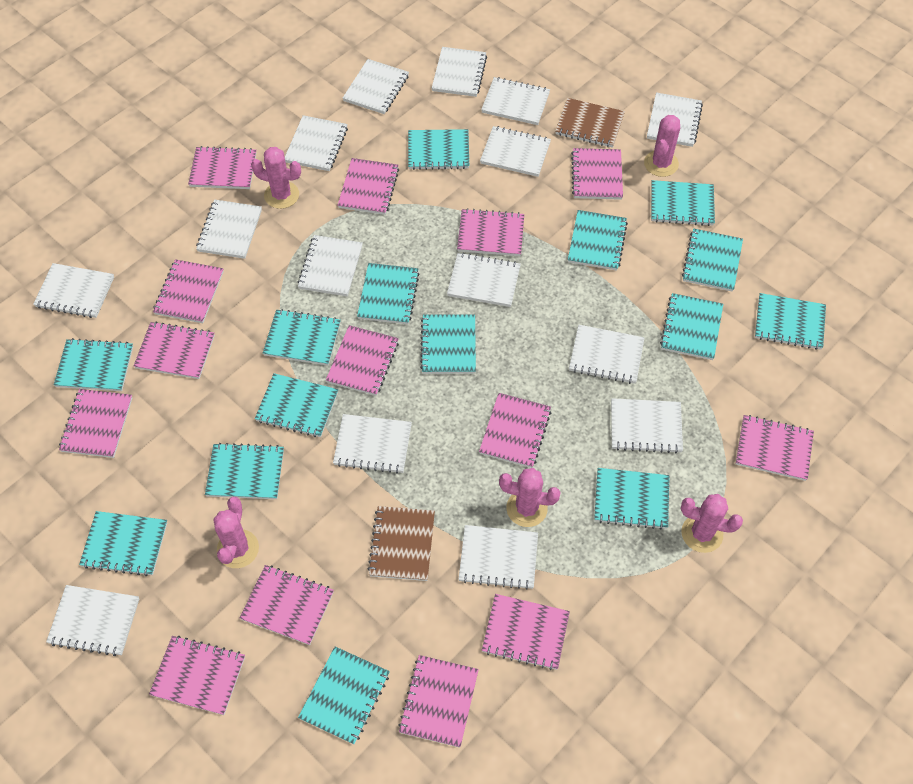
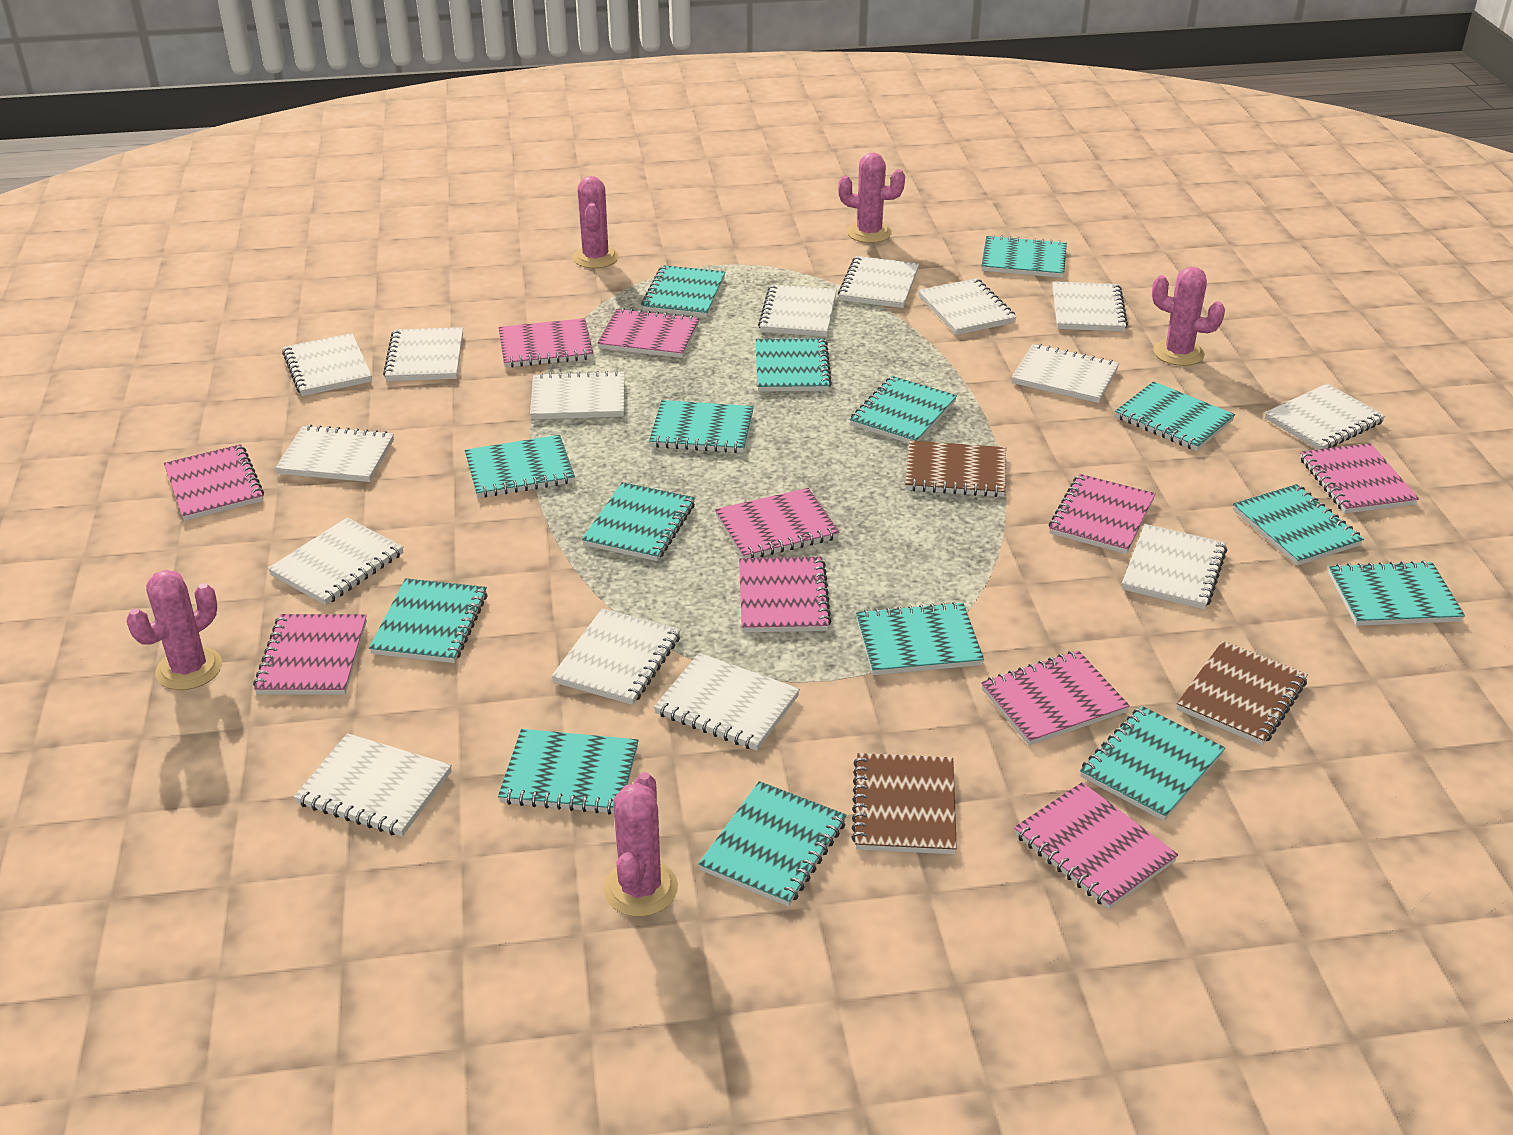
brown notebook: [368,506,435,581] [555,98,625,148] = 2 -> [851,753,957,854] [905,440,1006,497] [1177,641,1308,746] = 3
pink notebook: [59,389,132,458] [134,322,215,379] [149,636,245,715] [153,259,224,323] [188,146,256,189] [240,565,334,645] [326,325,399,396] [338,158,399,215] [398,655,479,748] [457,208,524,256] [479,393,551,468] [482,594,570,670] [571,148,623,200] [736,415,814,481] = 14 -> [164,444,264,521] [253,614,367,695] [498,318,593,368] [597,308,699,358] [715,488,840,558] [739,557,831,632] [981,650,1130,745] [1014,782,1178,909] [1049,474,1156,554] [1300,443,1419,514] = 10

